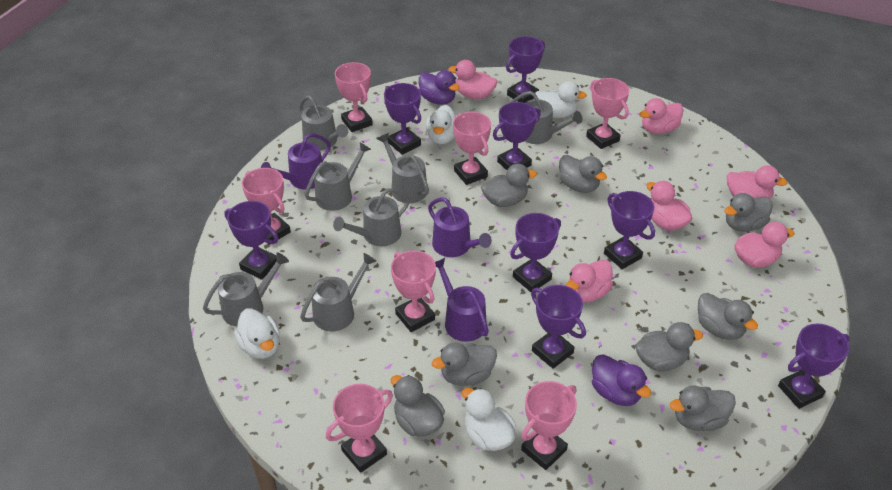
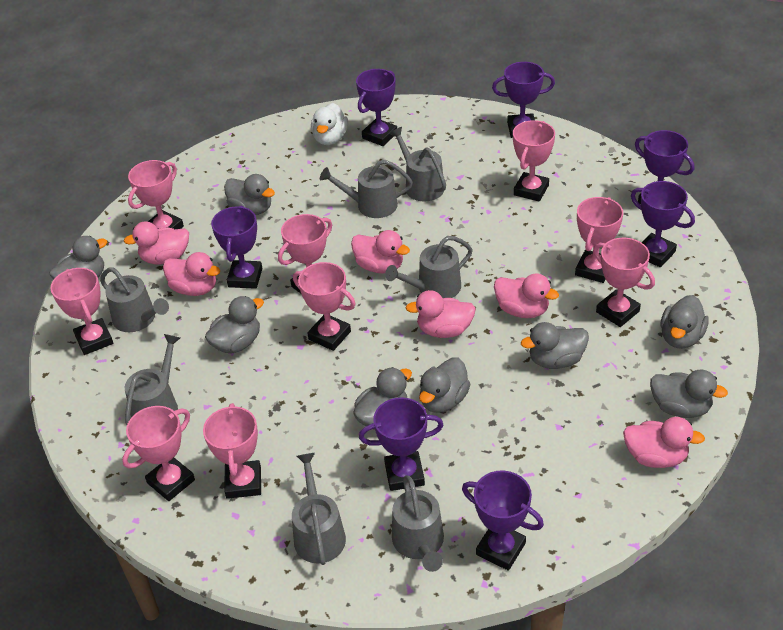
pink trophy: [242,168,291,245] [326,384,393,473] [335,62,373,132] [391,250,436,332] [453,112,491,185] [521,381,577,470] [586,78,629,149] = 7 -> [50,268,113,355] [122,406,195,501] [128,160,184,229] [203,403,261,499] [278,214,332,293] [293,262,356,351] [513,120,555,202] [575,197,623,283] [593,238,655,327] = 9
purple duck: [419,70,459,105] [592,354,651,406] = 2 -> none = 0
purple trophy: [224,201,278,280] [384,83,421,155] [493,102,541,170] [506,36,545,103] [510,213,561,292] [531,285,586,369] [604,191,655,269] [778,324,850,409] = 8 -> [211,205,262,289] [356,69,397,146] [359,397,443,491] [462,470,544,571] [492,62,555,138] [631,181,695,267] [635,130,694,204] = 7
purple watering can: [261,133,331,189] [428,197,492,257] [435,258,489,342] = 3 -> none = 0
white duck: [234,308,280,359] [426,105,456,144] [462,388,516,451] [535,81,587,118] = 4 -> [311,103,348,145] = 1

